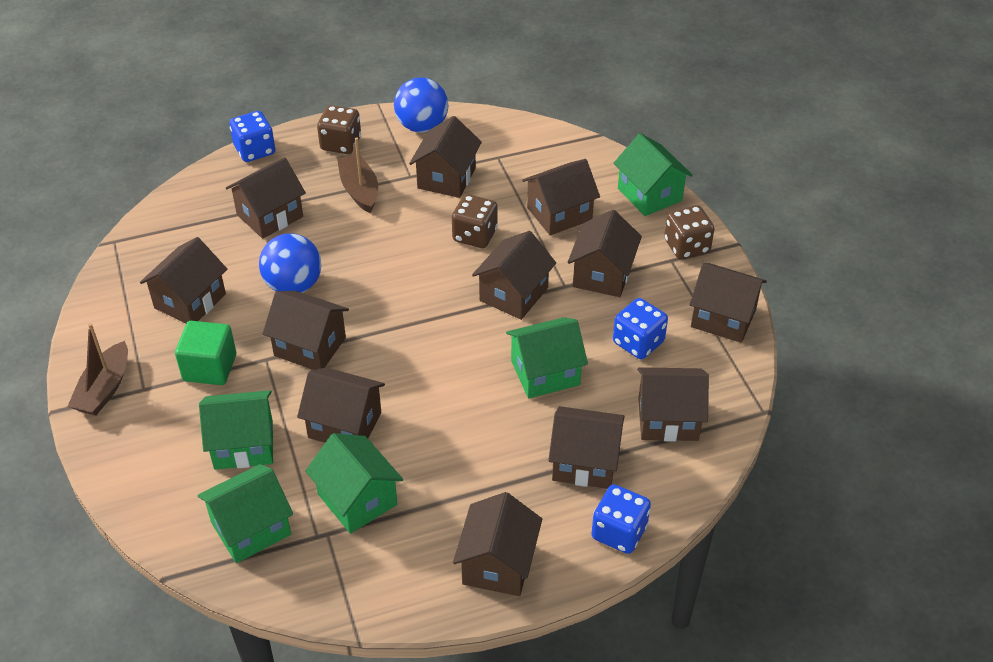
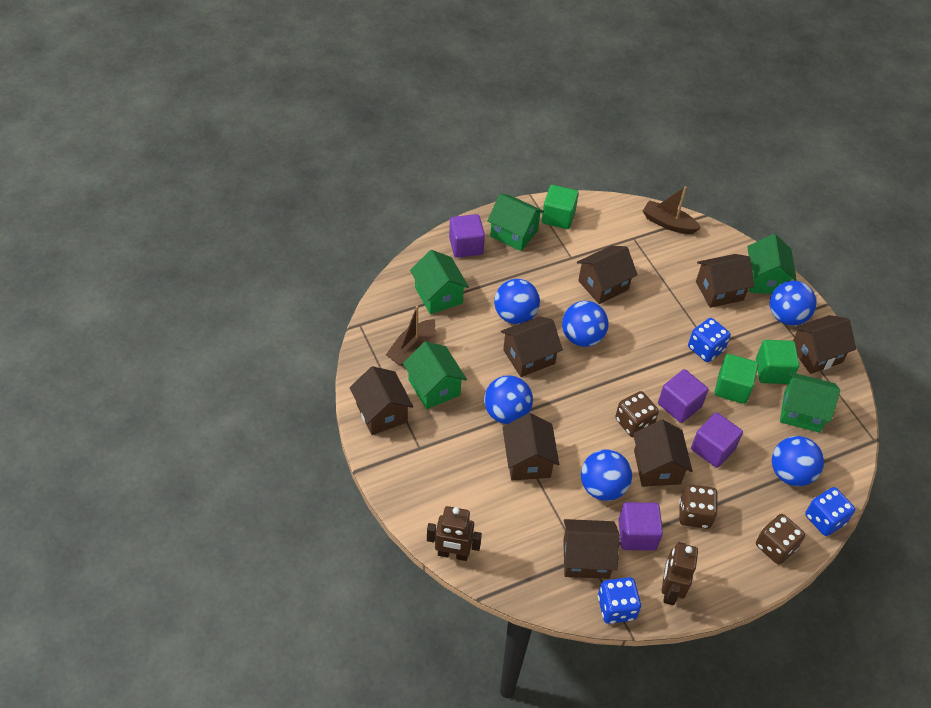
blue ball: [259,233,321,293] [394,77,448,133] = 2 -> [484,376,533,424] [494,279,540,324] [562,301,609,347] [581,450,632,501] [770,281,817,326] [772,436,824,486] = 6
brown house: [140,237,227,323] [226,158,306,239] [262,291,349,370] [297,367,385,443] [409,116,482,198] [453,492,542,596] [472,231,556,320] [522,159,600,235] [548,406,625,489] [568,210,642,297] [637,367,709,442] [689,263,767,343] = 12 -> [350,366,413,435] [501,316,563,377] [503,413,559,480] [563,519,620,579] [577,246,638,304] [633,419,692,487] [696,254,754,308] [793,315,856,374] = 8
brown robot: none = 0 -> [427,506,482,561] [661,542,698,605] = 2
green cube: [175,321,236,385] = 1 -> [542,185,579,229] [714,354,758,404] [756,340,799,384] = 3
purple cube: none = 0 -> [449,214,485,258] [618,502,663,550] [658,369,708,423] [691,412,743,468] = 4

